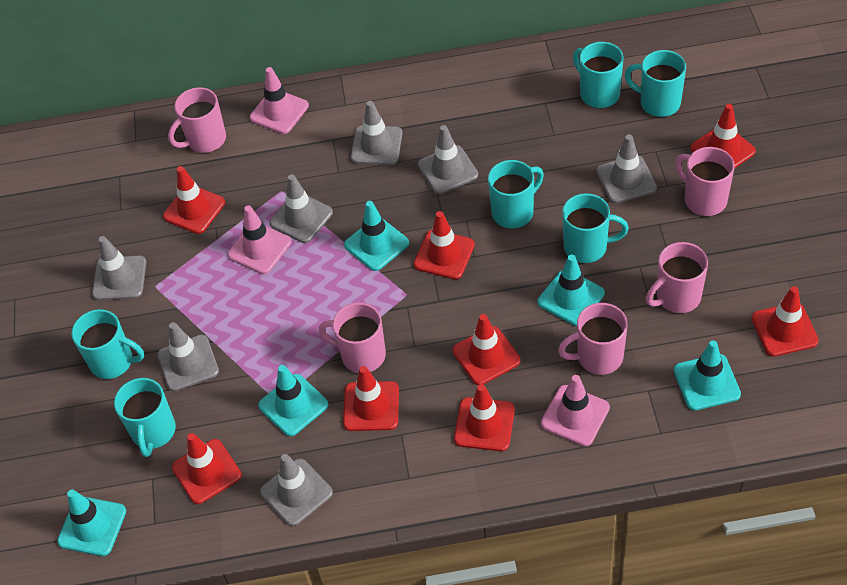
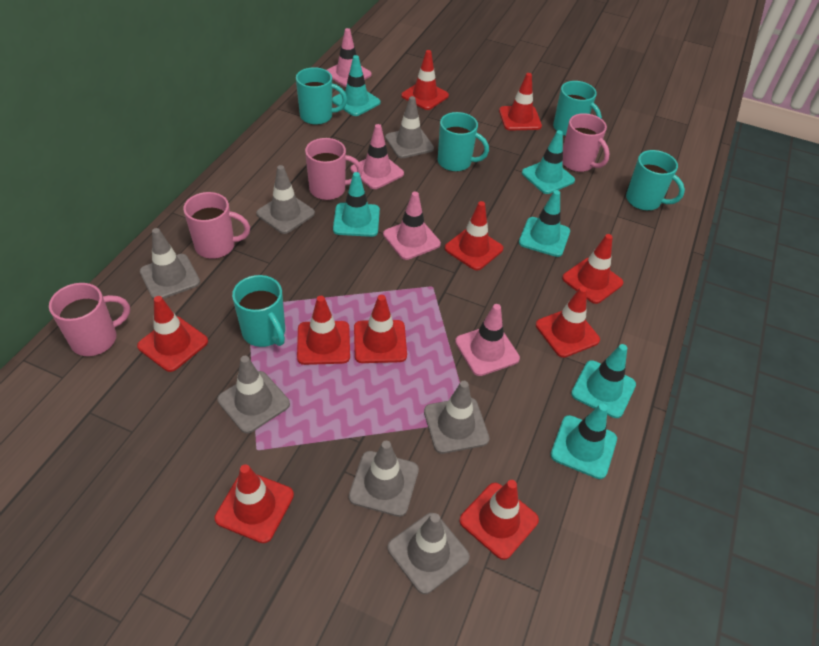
pink mug: [168,87,226,153] [319,302,386,373] [558,303,627,375] [646,242,708,313] [675,147,735,216] = 5 -> [49,283,130,356] [183,192,250,259] [305,138,362,200] [563,113,610,172] = 4
pink traffic cone: [228,205,291,274] [250,67,309,134] [541,375,610,446] = 3 -> [327,28,372,87] [350,124,404,189] [383,192,441,260] [455,304,520,376] = 4
red traffic cone: [163,166,225,234] [172,433,242,504] [343,366,399,431] [414,211,475,279] [452,314,520,385] [454,384,515,451] [691,104,756,168] [751,286,819,357] = 8 -> [137,296,208,372] [215,464,294,543] [297,296,350,365] [354,295,407,363] [401,50,449,110] [445,201,503,270] [459,480,539,560] [499,73,542,130] [536,286,600,358] [562,234,623,304] = 10
turquoise mug: [71,309,144,379] [114,378,176,457] [488,160,544,228] [562,193,629,263] [573,42,623,108] [624,50,686,117] = 6 -> [232,275,285,347] [296,67,347,125] [438,112,489,172] [553,81,602,136] [626,150,685,211] = 5
turquoise traffic cone: [57,489,126,556] [258,365,328,436] [344,201,409,271] [538,254,605,326] [674,340,741,411] = 5 -> [332,55,381,116] [333,172,380,237] [519,190,570,257] [522,130,575,194] [551,403,617,479] [571,344,636,418] = 6

